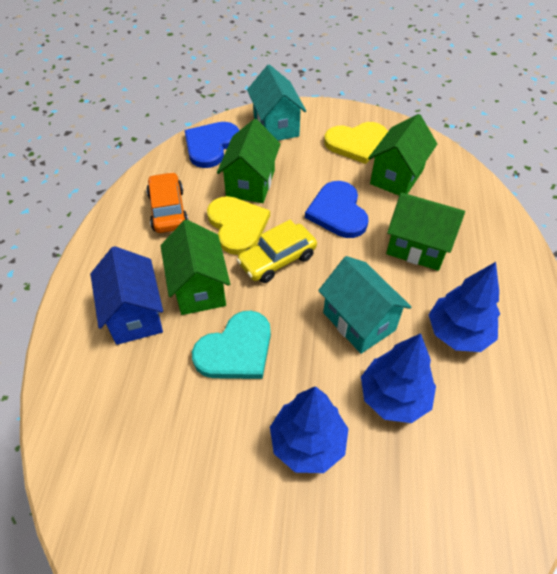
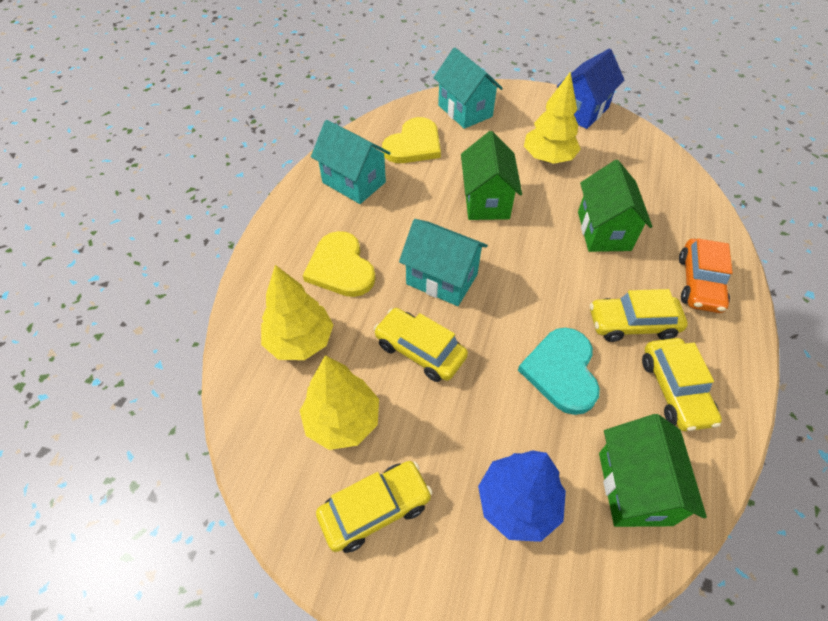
blue heart: [184,122,239,168] [305,181,369,238] = 2 -> none = 0
blue tree: [270,386,348,473] [361,333,436,423] [429,262,500,352] = 3 -> [478,450,566,542] = 1
green house: [161,220,230,315] [217,119,281,203] [368,114,437,196] [386,192,465,271] = 4 -> [461,131,522,220] [578,160,652,252] [599,414,707,527] = 3
turquoise house: [247,65,306,141] [318,256,411,354] = 2 -> [311,120,390,204] [399,219,488,306] [434,48,503,129] = 3
yellow car: [236,220,317,283] = 1 -> [316,461,433,553] [374,308,468,382] [590,289,688,342] [642,338,722,431] = 4
yellow tree: none = 0 -> [261,265,333,360] [300,355,379,450] [524,72,581,164] = 3

